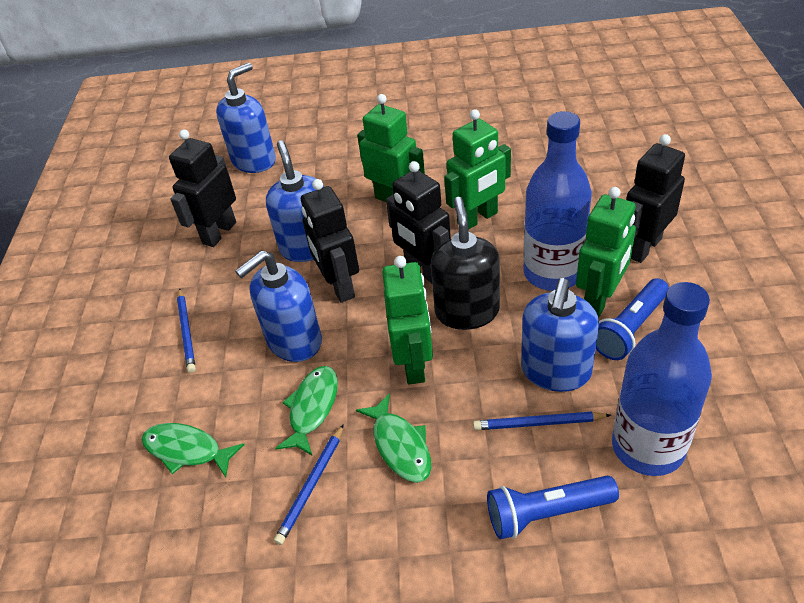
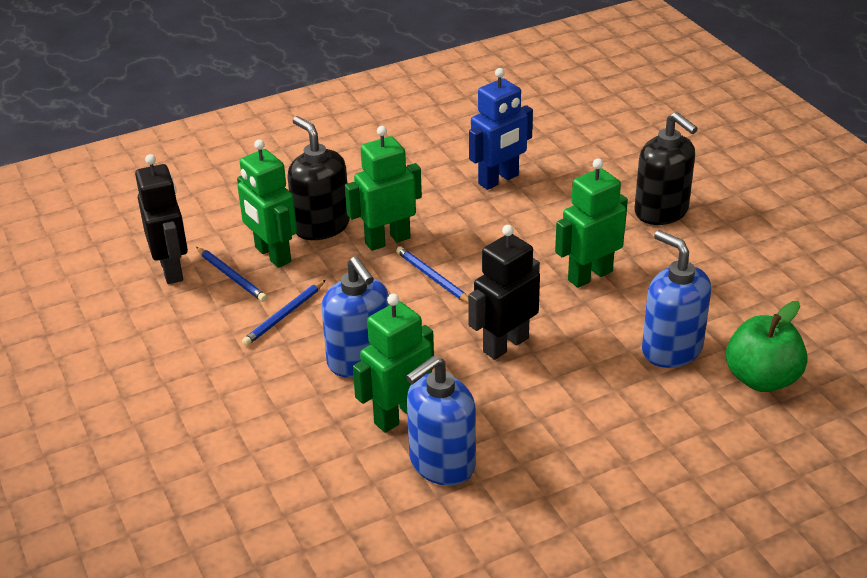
black robot: [169,129,236,247] [301,179,359,303] [386,161,451,283] [626,134,685,263] = 4 -> [135,154,188,284] [468,225,540,360] = 2
black soap dispenser: [431,197,500,330] = 1 -> [287,116,350,240] [634,112,698,225] = 2
blue bottle: [523,111,592,291] [612,282,712,476] = 2 -> none = 0
blue flashlight: [487,476,619,539] [596,278,669,360] = 2 -> none = 0
blue robot: none = 0 -> [469,68,533,190] = 1
blue soap dispenser: [216,63,276,173] [235,250,322,362] [266,140,324,262] [521,278,599,392] = 4 -> [321,256,390,378] [406,355,476,486] [642,230,711,368] = 3
green apple: none = 0 -> [726,301,808,392] = 1
green fish: [141,423,245,477] [275,366,338,455] [356,393,431,483] = 3 -> none = 0

